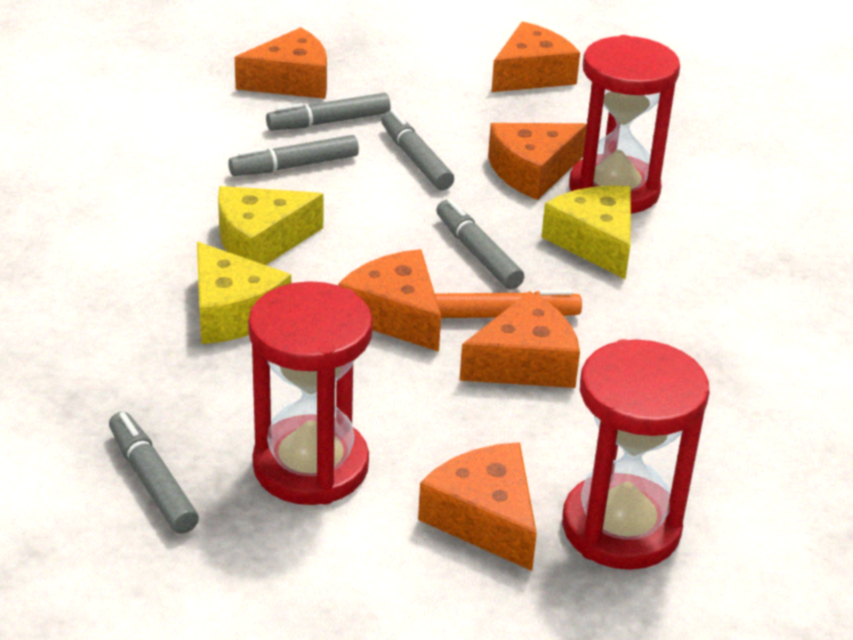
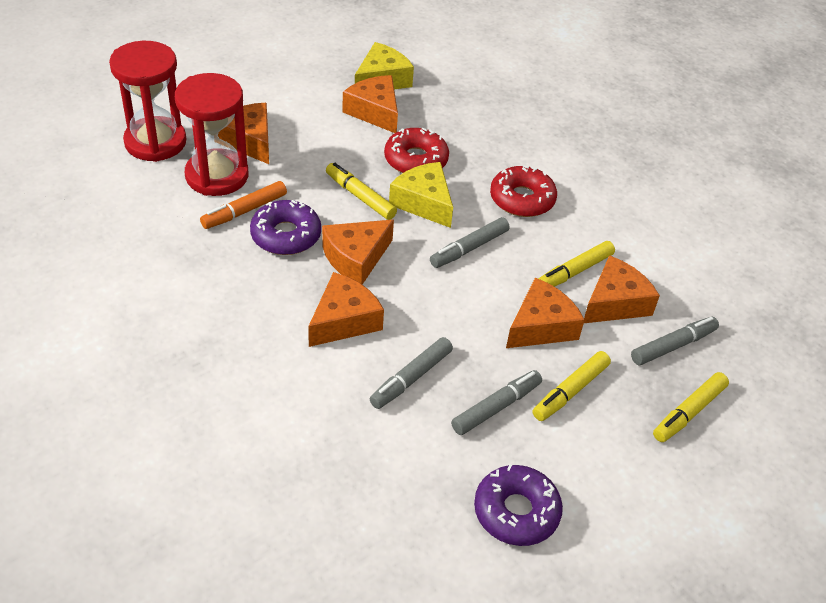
grey marker: [109,412,199,534] [228,135,359,176] [266,93,391,131] [381,110,454,190] [436,199,524,290] = 5 -> [370,337,453,409] [430,217,510,268] [451,370,542,435] [631,317,719,365] = 4
purple donut: none = 0 -> [250,200,321,255] [474,464,563,546] = 2
red donut: none = 0 -> [384,128,449,173] [490,165,557,217] = 2
red hourglass: [248,281,373,505] [562,339,710,570] [569,35,680,214] = 3 -> [109,41,186,162] [175,73,248,196] = 2
yellow cheese: [197,242,291,344] [218,186,323,265] [541,185,631,279] = 3 -> [355,42,414,90] [389,162,453,228] = 2
yellow marker: none = 0 -> [326,163,397,220] [533,351,611,421] [538,241,615,287] [653,372,729,442] = 4

